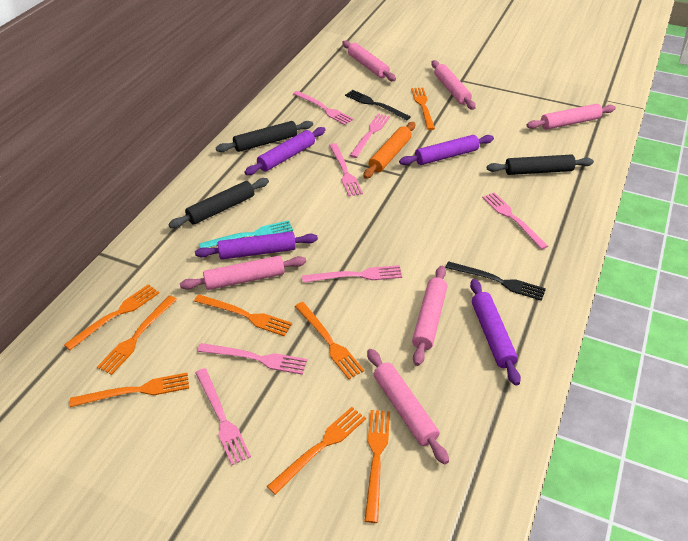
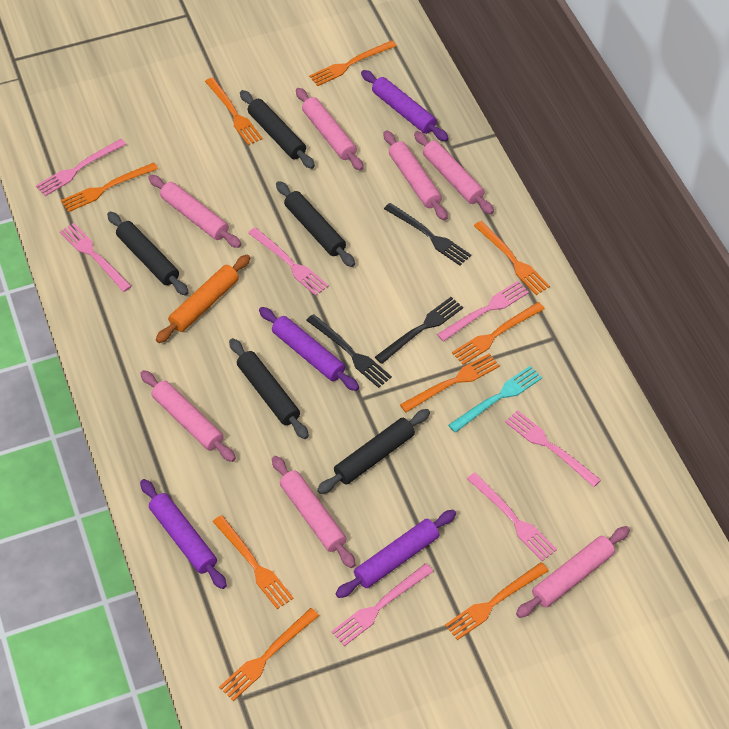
black fork: [345,90,411,120] [445,261,546,301] = 2 -> [306,314,392,388] [375,297,463,364] [384,203,471,266] = 3
black rolling pin: [168,178,269,228] [216,121,313,152] [487,154,594,175] = 3 -> [107,212,189,296] [229,338,309,439] [240,90,315,169] [276,181,355,267] [317,409,430,494] = 5
orange fork: [64,284,159,350] [70,373,189,407] [97,295,177,375] [194,294,292,336] [267,407,366,495] [295,302,364,379] [365,410,390,523] [411,87,435,130] = 8 -> [61,162,158,212] [205,77,263,145] [213,515,294,609] [219,608,319,701] [309,40,396,86] [400,353,500,412] [445,562,549,640] [452,302,545,365] [474,221,550,295] = 9
pink rolling pin: [180,256,306,290] [342,40,396,81] [367,349,449,464] [412,266,447,366] [431,60,476,110] [526,104,616,130] = 6 -> [140,370,236,462] [148,175,241,248] [272,456,355,568] [296,88,364,171] [384,130,448,221] [414,131,494,215] [516,526,630,618] = 7

